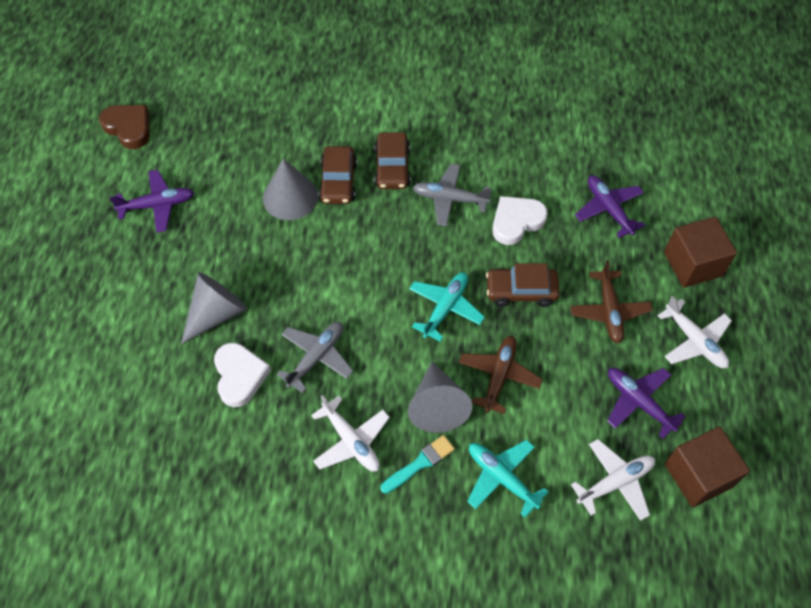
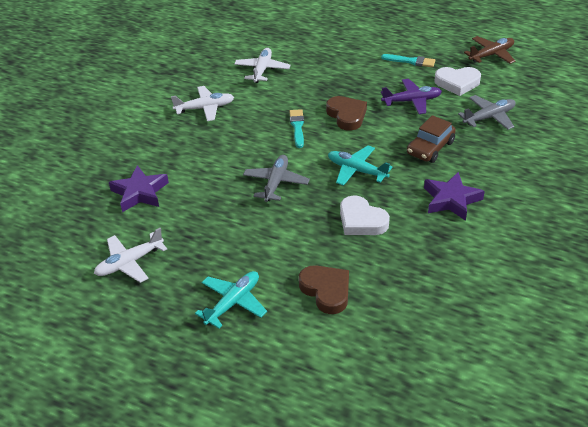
brown car: [318,146,357,204] [374,132,411,189] [486,263,560,307] = 3 -> [407,115,456,163] = 1
brown cube: [664,217,737,288] [665,427,750,507] = 2 -> none = 0
brown heart: [99,105,150,149] = 1 -> [299,265,349,314] [326,96,367,131] = 2
brown plane: [459,336,543,414] [570,260,653,344] = 2 -> [464,36,515,64] = 1
grey cone: [181,272,247,344] [263,159,318,220] [408,362,472,433] = 3 -> none = 0
purple plane: [109,170,194,233] [575,176,645,238] [607,368,686,439] = 3 -> [381,79,442,114] = 1
purple star: none = 0 -> [109,165,169,212] [424,172,485,221] = 2
turquoise brush: [381,435,455,494] = 1 -> [289,109,304,148] [381,54,435,67] = 2

